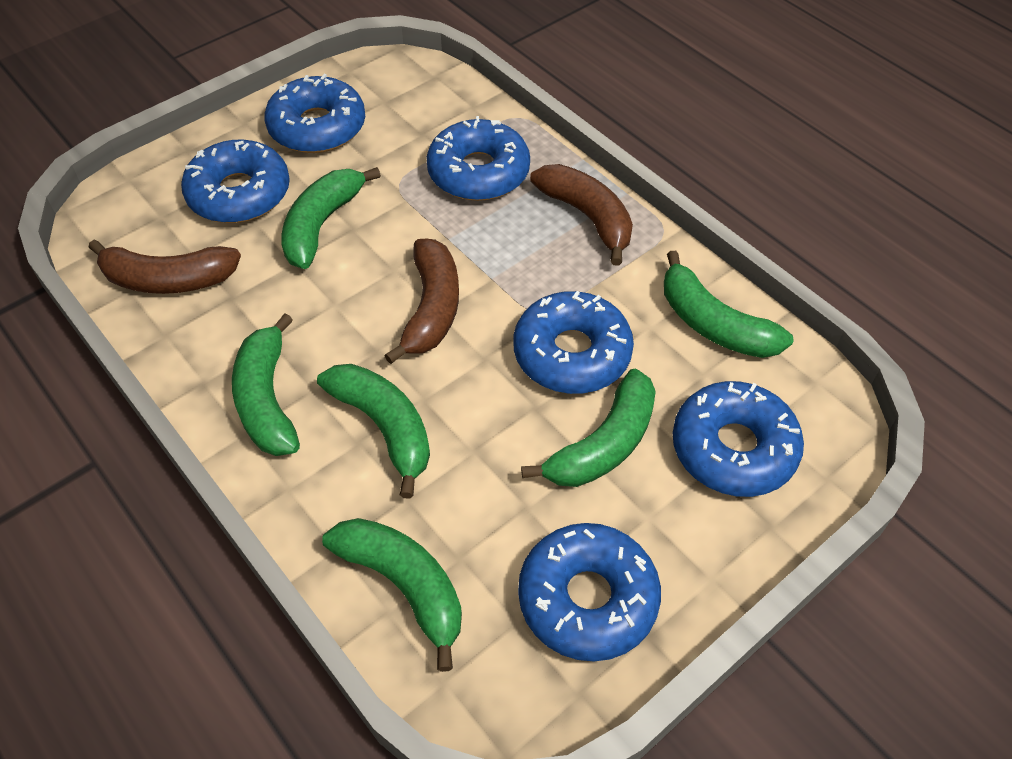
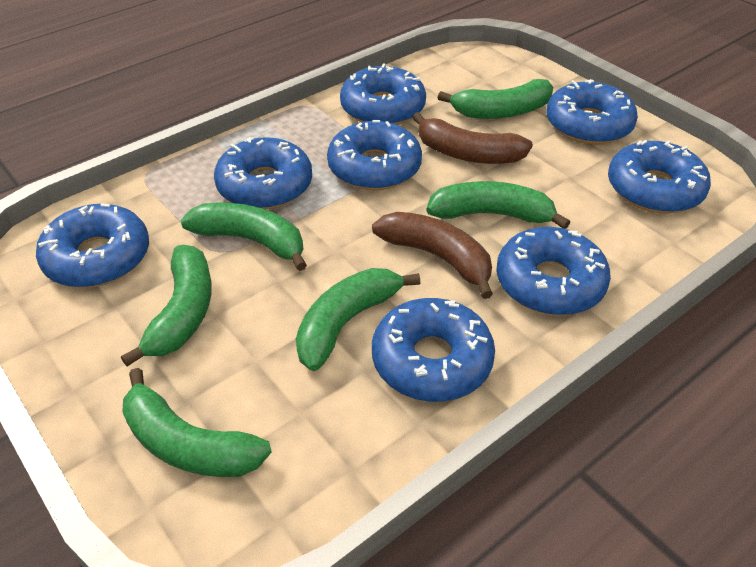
blue donut: [181,140,290,223] [264,74,365,153] [426,116,530,201] [513,291,634,394] [518,523,661,661] [673,381,804,497] = 6 -> [36,203,149,288] [214,137,312,209] [327,120,422,190] [340,64,426,125] [372,298,495,402] [496,227,611,315] [546,79,638,145] [608,140,711,213] = 8
brown banana: [89,239,241,294] [384,239,459,364] [530,164,633,266] = 3 -> [372,212,493,299] [412,112,533,164] = 2

